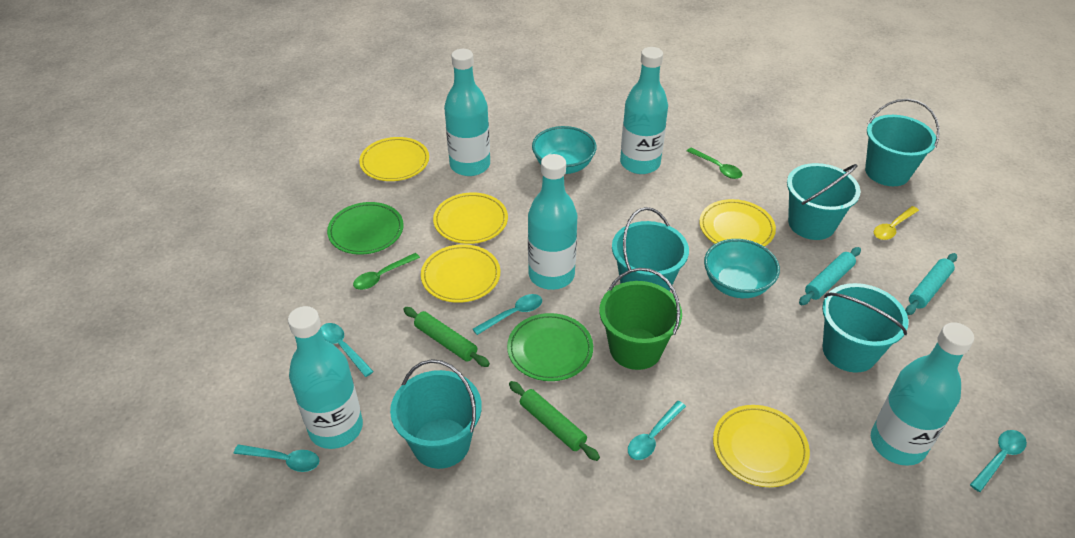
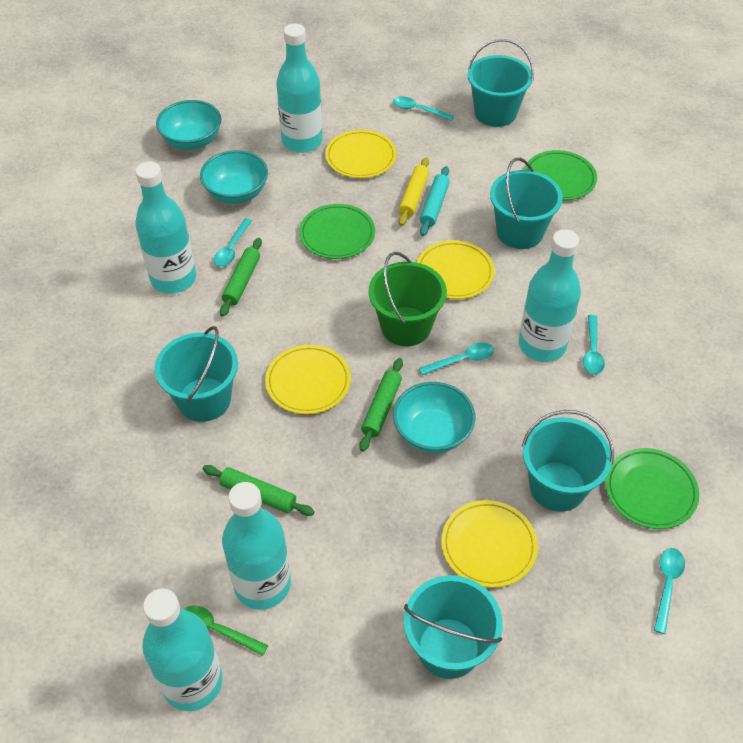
green plate: [327,202,404,255] [507,313,593,381] = 2 -> [299,204,375,259] [524,150,597,201] [605,448,699,529] = 3
green rolling pin: [403,307,490,367] [509,381,600,461] = 2 -> [203,465,314,516] [220,238,262,317] [360,358,403,452] = 3
green spoon: [353,253,420,290] [687,148,742,179] = 2 -> [184,606,268,656] = 1
turquoise bowl: [532,126,597,174] [704,239,780,298] = 2 -> [156,100,221,150] [200,150,268,204] [393,382,475,453] = 3
turquoise rolling pin: [799,247,861,305] [905,253,957,315] = 2 -> [420,166,450,236] = 1
yellow plate: [359,137,429,181] [421,244,500,303] [433,192,508,244] [699,199,776,247] [713,405,810,487] = 5 -> [265,345,351,414] [325,130,397,178] [417,240,495,299] [441,500,538,588] = 4
yellow rolling pin: none = 0 -> [399,157,429,226] = 1
yellow spoon: [874,206,919,240] = 1 -> none = 0

